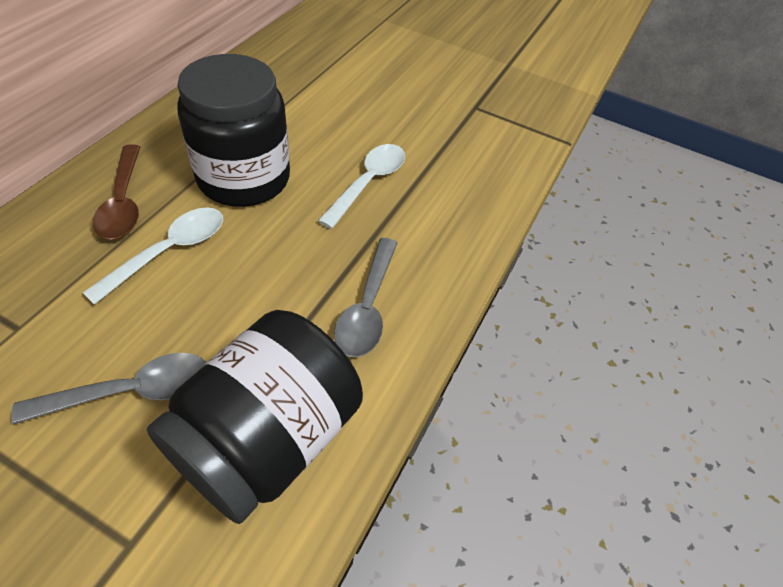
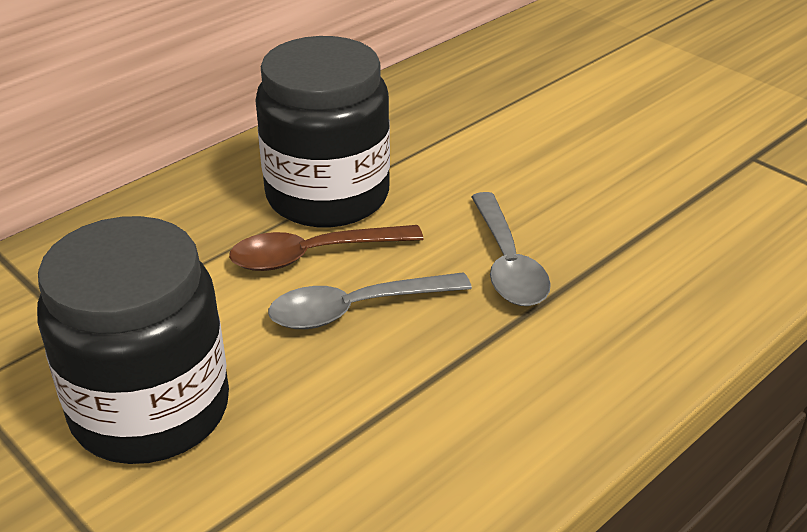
white spoon: [83,207,223,305] [318,144,405,229] = 2 -> none = 0

